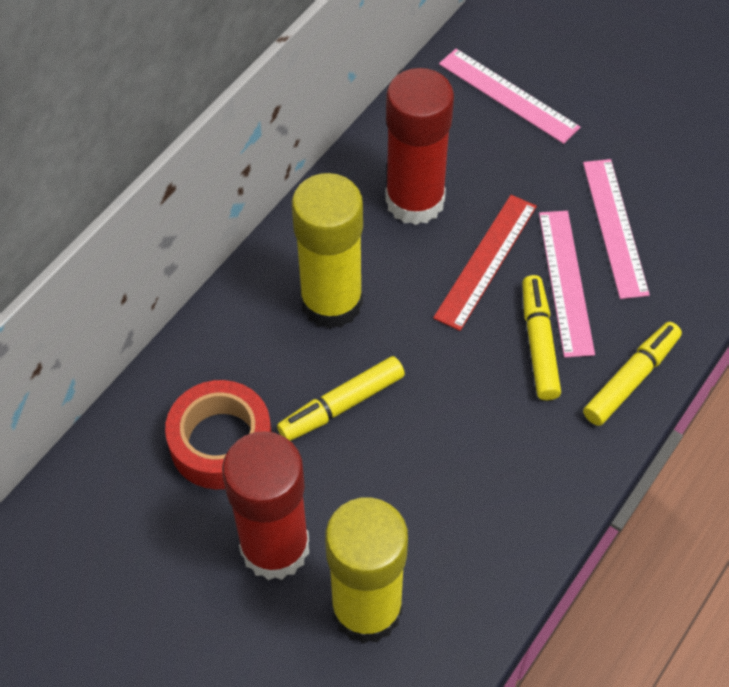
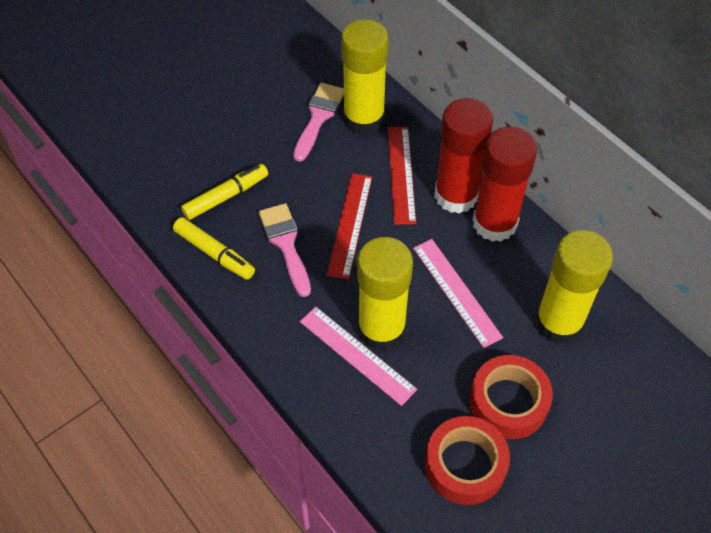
pink brush: none = 0 -> [259,203,311,297] [293,83,344,162] = 2
pink ruler: [439,49,581,144] [539,211,595,358] [583,159,650,299] = 3 -> [300,307,417,406] [413,239,503,348] = 2
red ruler: [433,195,537,331] = 1 -> [327,173,372,279] [388,127,416,225] = 2
red tape: [165,380,272,489] = 1 -> [425,416,510,505] [470,355,553,439] = 2
yellow glue stick: [292,173,363,329] [325,497,408,644] = 2 -> [341,19,389,134] [357,237,413,351] [535,230,613,344] = 3
yellow marker: [277,356,405,441] [522,275,561,400] [583,322,682,426] = 3 -> [173,217,255,280] [181,164,268,220] = 2

